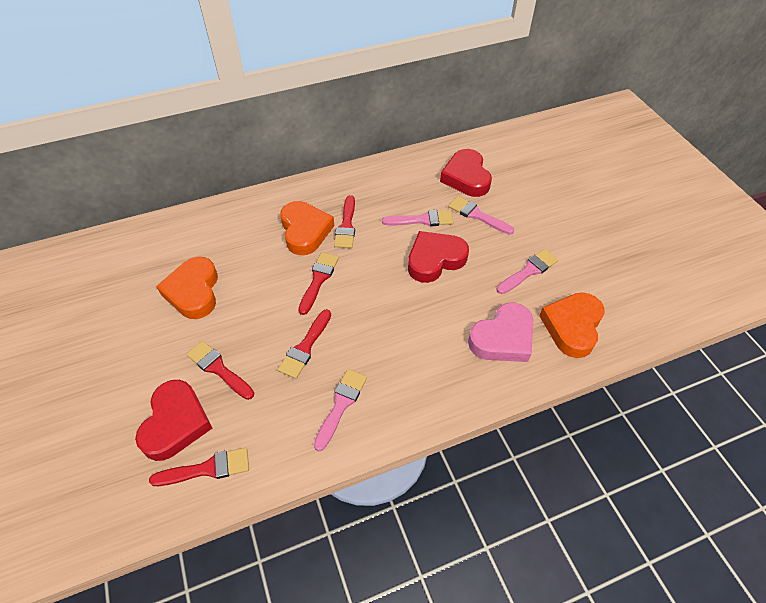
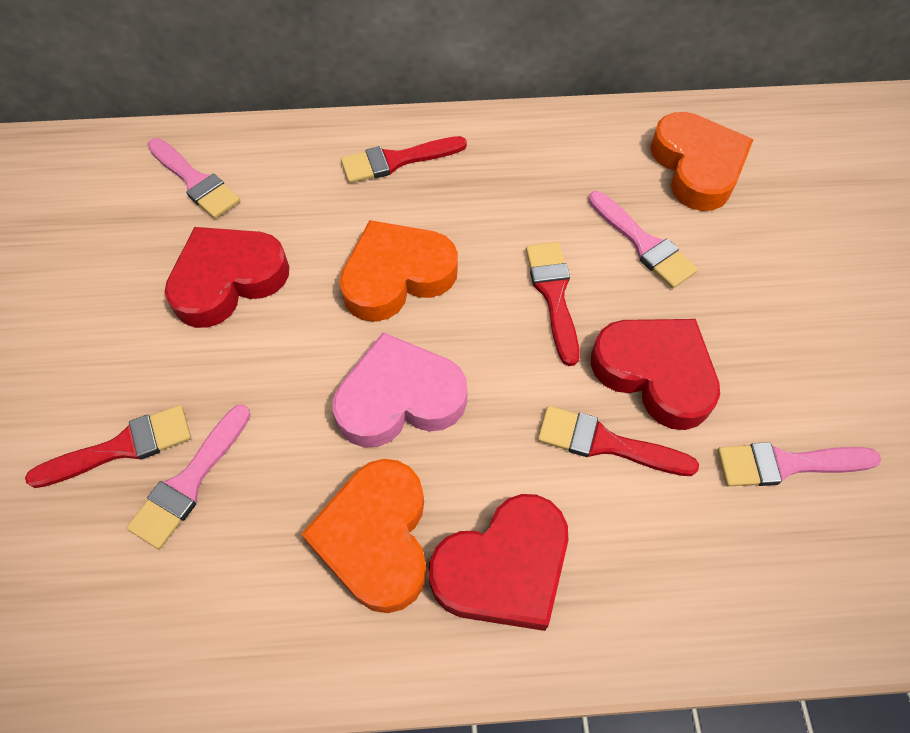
red brush: [149,448,249,486] [187,341,254,400] [278,309,331,379] [298,252,339,315] [334,195,355,248] = 5 -> [25,405,191,488] [341,136,467,183] [526,242,580,366] [538,406,699,476] = 4

